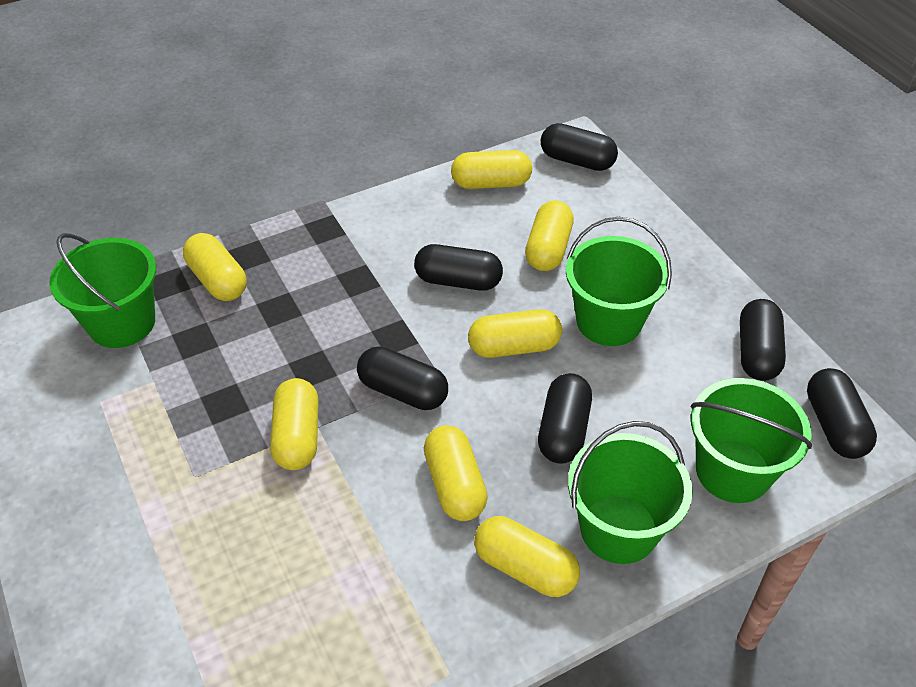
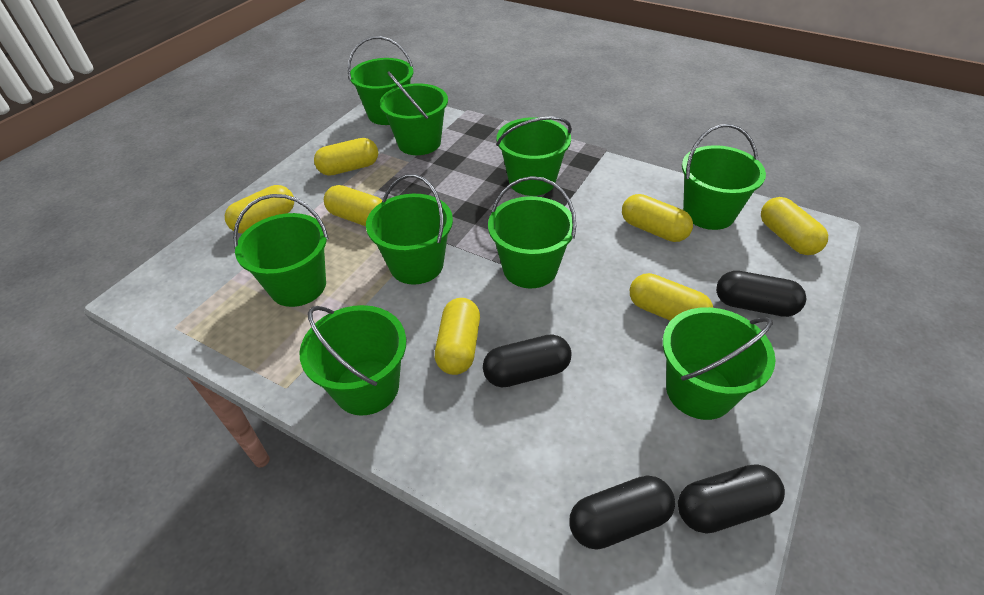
black capsule: [357,347,448,410] [414,244,503,291] [538,373,592,464] [541,123,618,171] [740,299,786,381] [807,368,877,459] = 6 -> [483,334,572,387] [569,476,675,550] [678,465,785,534] [716,271,806,317] = 4
green bucket: [49,233,156,348] [566,217,672,346] [568,421,693,564] [691,378,812,503] = 4 -> [233,194,329,307] [299,305,406,416] [348,36,413,125] [366,174,453,285] [380,71,448,155] [488,176,576,288] [496,116,572,196] [663,307,776,420] [682,124,766,230] = 9

